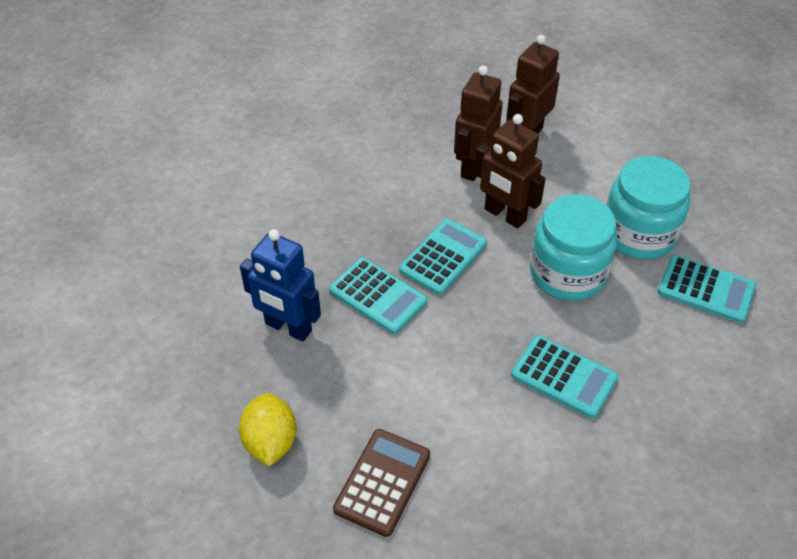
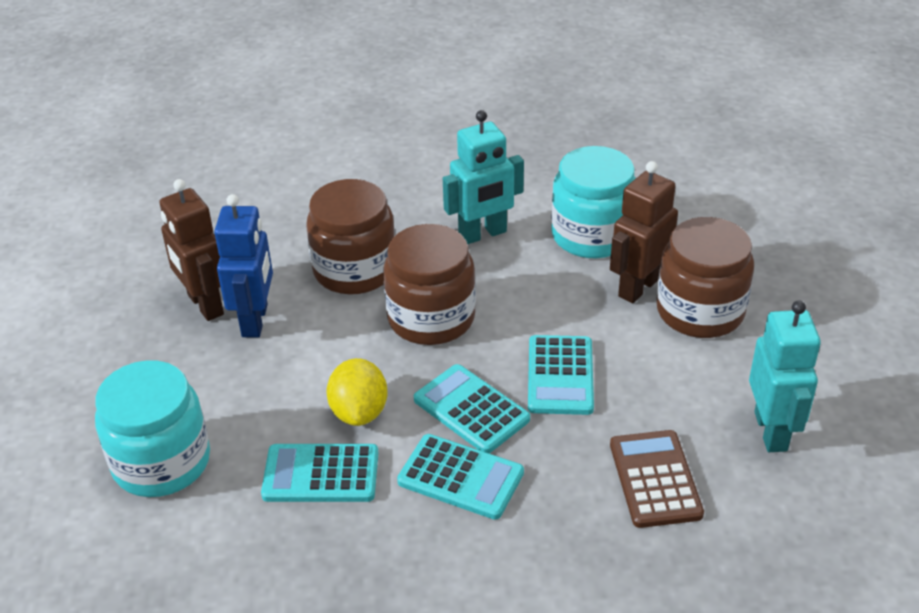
brown jar: none = 0 -> [306,179,395,295] [383,224,476,345] [656,217,754,338] = 3
brown robot: [454,65,503,181] [474,114,545,228] [506,35,560,133] = 3 -> [159,179,224,321] [610,161,678,303] = 2
turquoise robot: none = 0 -> [443,110,524,244] [749,300,821,452] = 2

